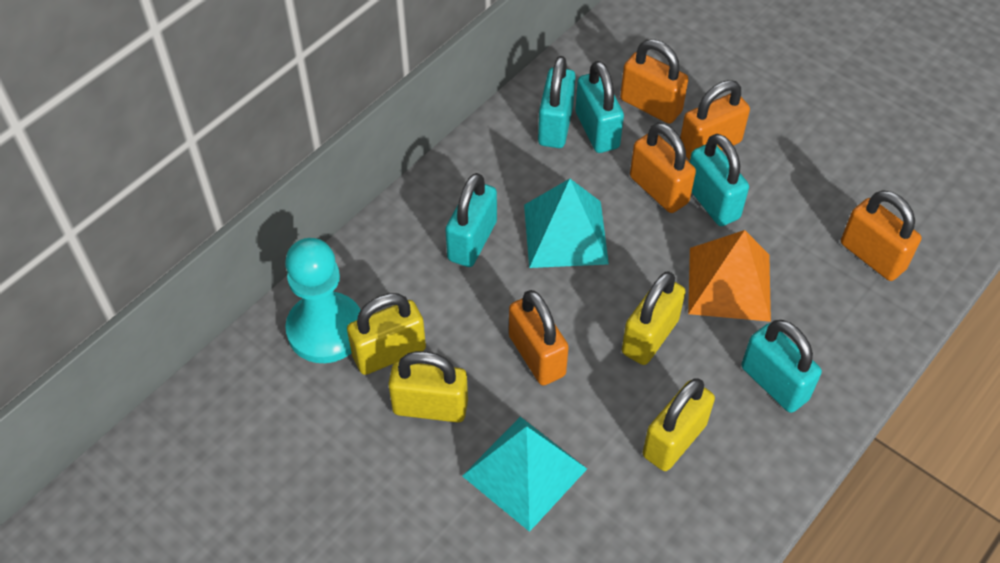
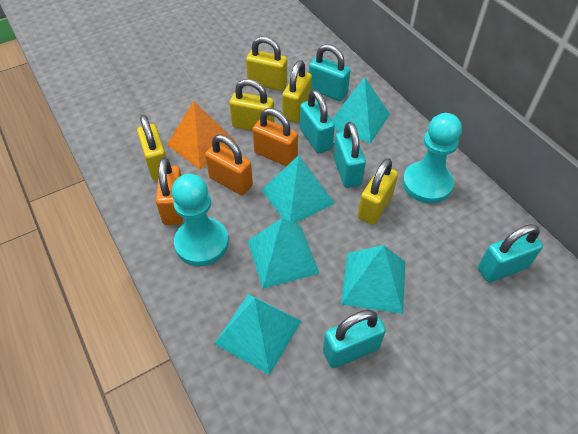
orange padlock: [509,290,569,385] [620,39,689,124] [630,123,696,213] [680,80,750,161] [841,191,922,281] = 5 -> [156,158,183,225] [205,135,253,195] [252,108,298,166] = 3
turquoise pawn: [285,238,361,363] = 1 -> [172,174,229,266] [403,113,462,203] = 2
turquoise pyramid: [462,417,587,532] [524,179,609,268] = 2 -> [214,294,302,375] [248,218,320,289] [262,155,335,224] [332,77,390,144] [341,245,406,314] = 5
yellow padlock: [347,293,426,375] [388,351,468,423] [622,271,686,365] [643,378,715,471] = 4 -> [137,115,166,180] [229,79,274,131] [246,36,287,91] [282,60,312,122] [358,158,398,225] = 5

